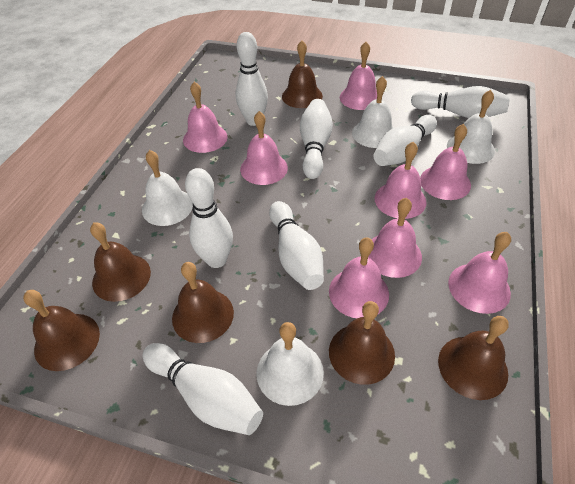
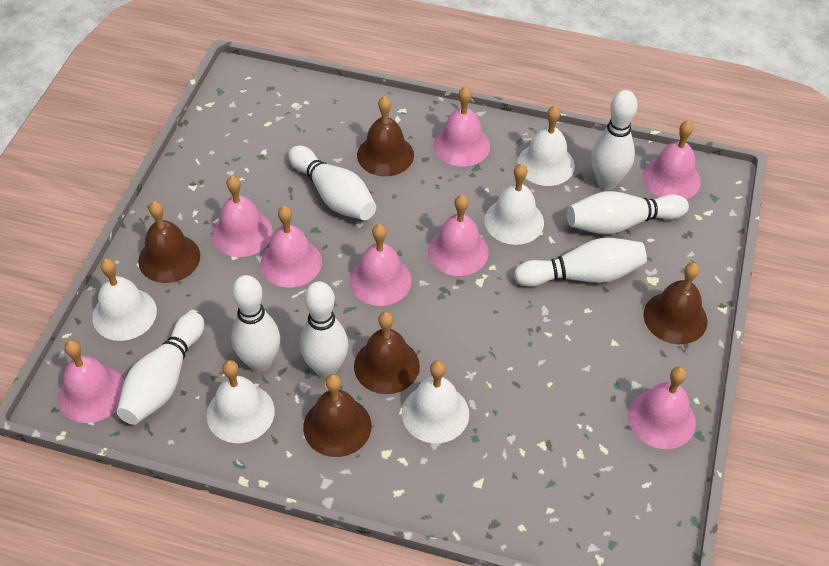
brown bell: [23,290,100,371] [90,222,151,302] [172,262,234,343] [282,41,323,108] [329,301,395,385] [438,316,509,400] = 6 -> [138,201,200,283] [303,374,371,457] [354,312,420,394] [357,96,414,176] [644,262,707,344] = 5
white bell: [142,150,193,226] [256,322,324,406] [352,76,394,148] [447,90,495,164] = 4 -> [92,258,157,341] [207,360,275,443] [402,360,469,443] [484,164,544,245] [517,106,575,186] = 5

